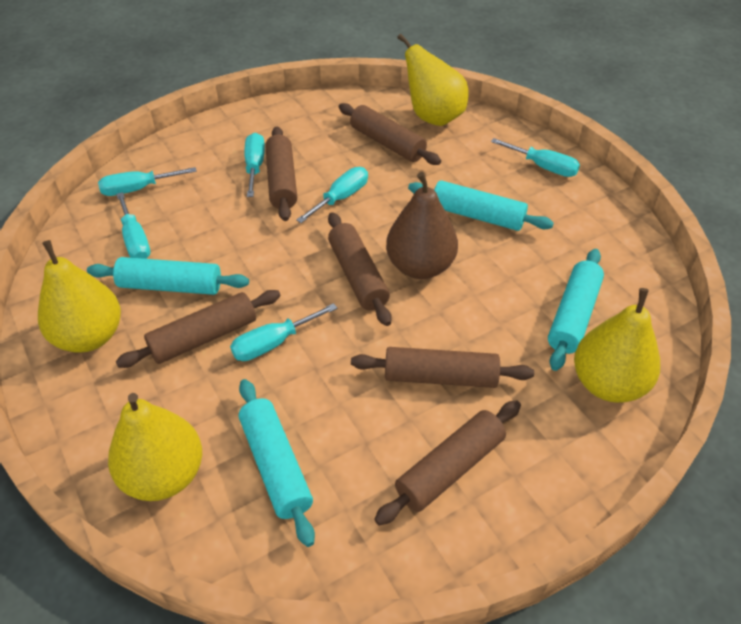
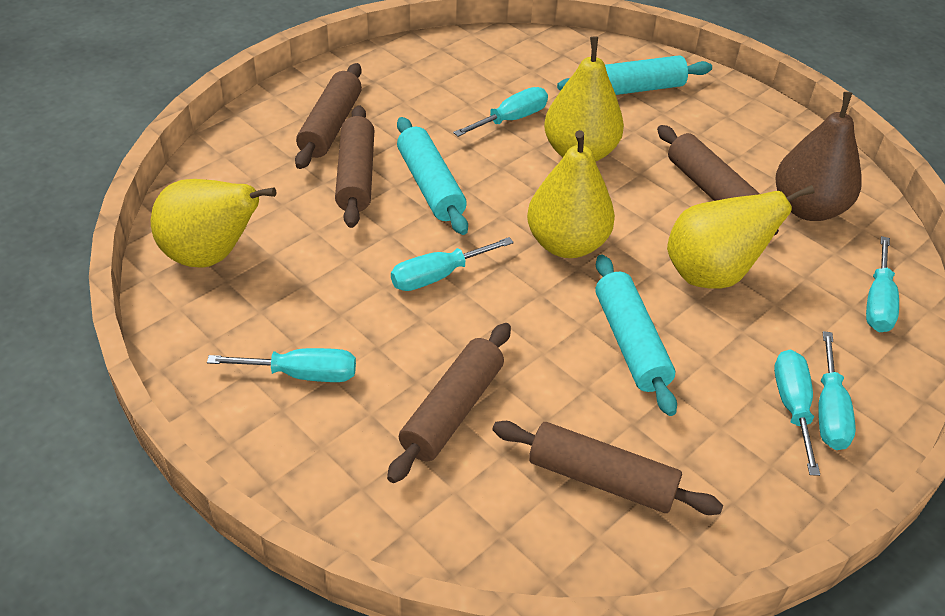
brown rolling pin: [116,290,281,368] [265,127,297,221] [328,212,392,326] [339,103,441,165] [351,347,534,388] [374,400,521,526] = 6 -> [295,63,362,169] [335,105,374,228] [387,323,511,483] [492,421,723,515] [657,125,779,235] = 5
turquoise rolling pin: [87,257,249,295] [239,379,315,547] [408,181,554,231] [548,249,604,371] = 4 -> [397,117,468,235] [557,55,712,95] [595,255,677,416] = 3

